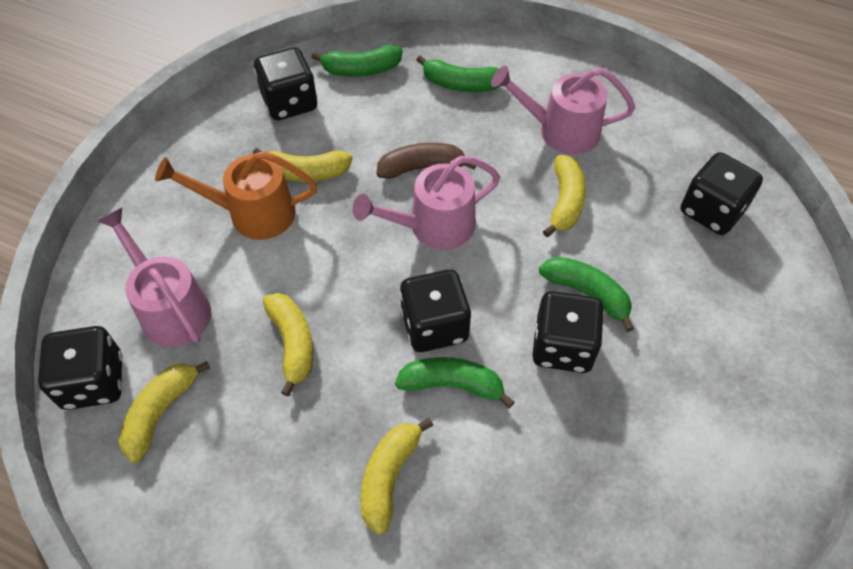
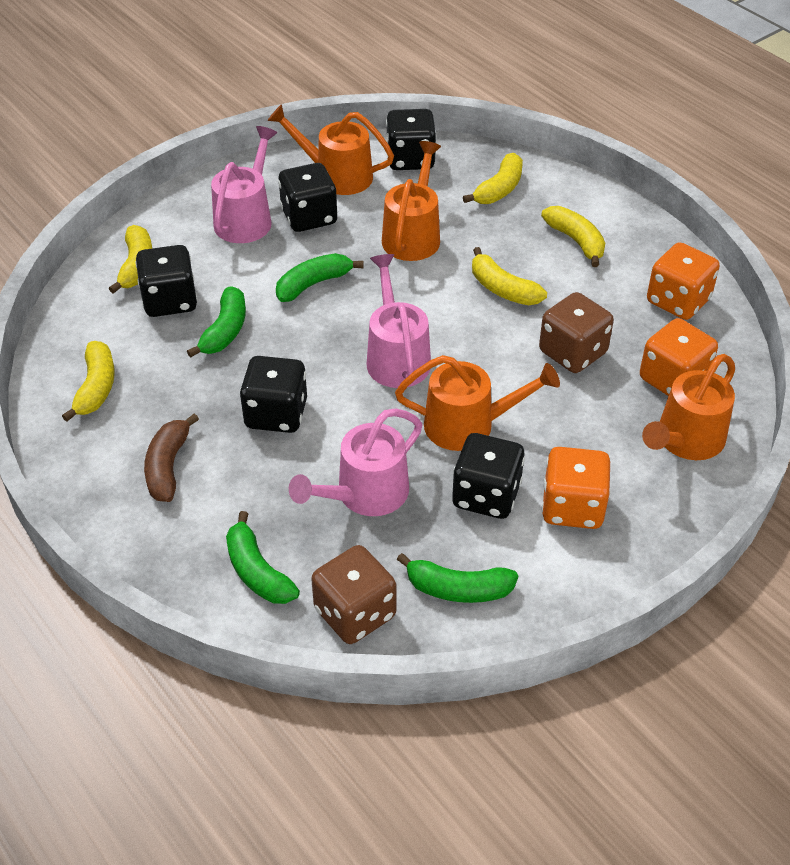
brown dice: none = 0 -> [311,545,396,644] [539,292,614,373] = 2
orange dice: none = 0 -> [542,447,610,529] [640,318,718,396] [647,242,720,320] = 3
orange watering can: [155,151,317,240] = 1 -> [267,104,394,195] [382,141,441,261] [395,355,560,451] [642,354,735,460] = 4

